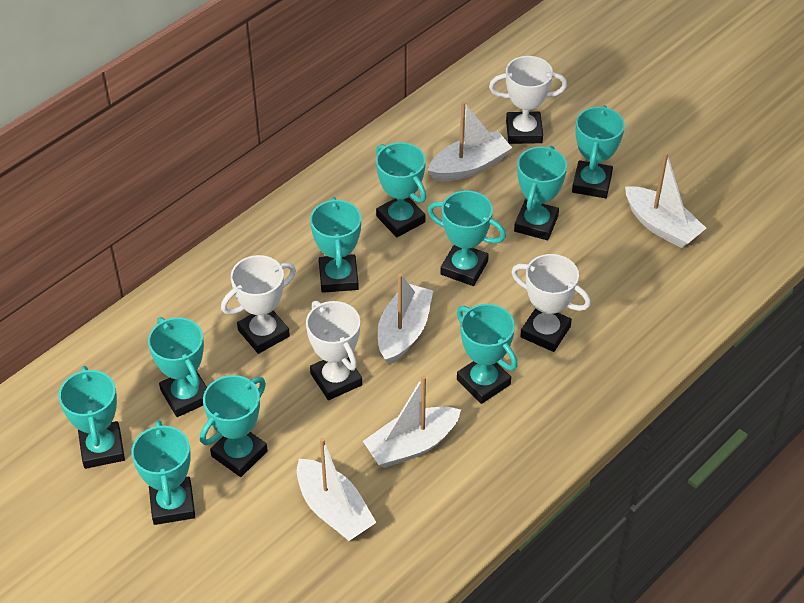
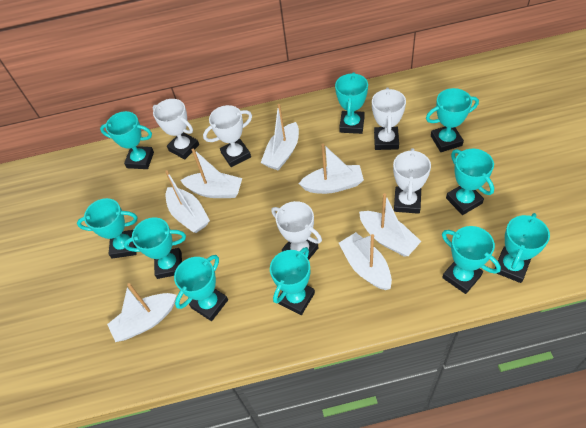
white boat: [297,438,377,541] [363,375,461,468] [378,274,433,365] [427,101,512,181] [625,152,706,248] = 5 -> [107,283,176,342] [165,170,210,233] [180,149,242,198] [261,104,299,171] [299,144,364,194] [339,232,392,290] [359,193,422,257] = 7
white trophy: [221,255,296,354] [306,301,362,400] [489,56,567,144] [511,254,591,352] = 4 -> [153,99,199,160] [203,105,252,167] [271,201,322,260] [372,88,406,150] [393,148,431,214] = 5

